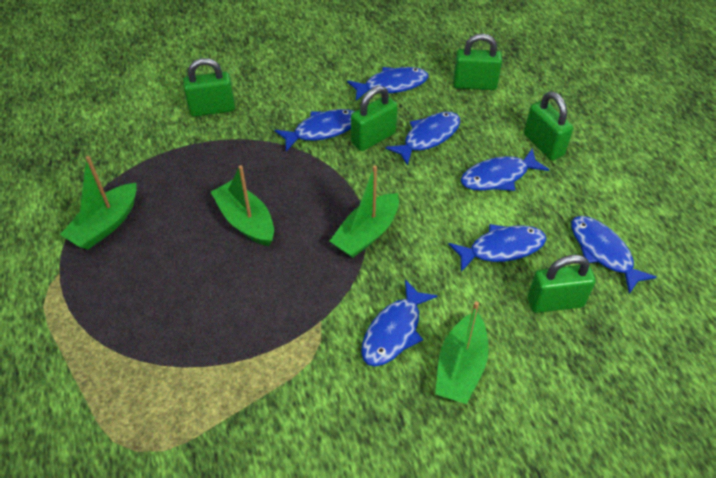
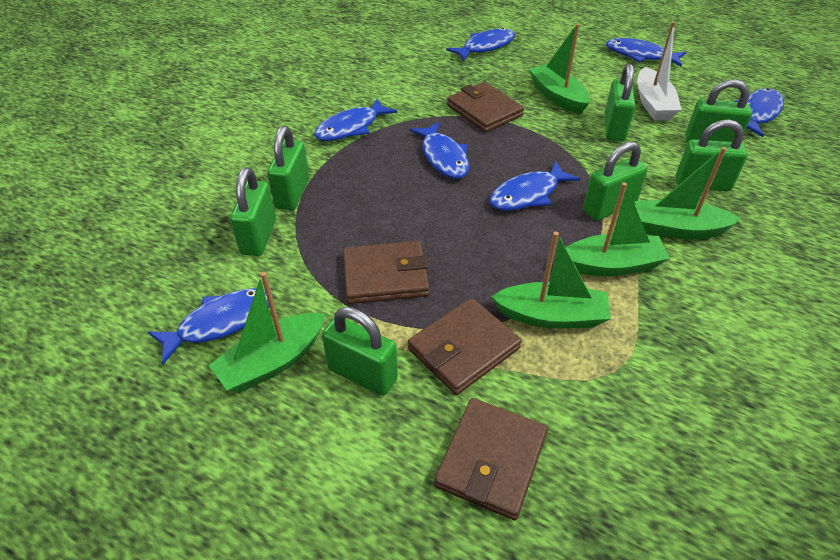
brown wallet: none = 0 -> [343,241,430,304] [408,298,522,395] [434,398,548,520] [447,82,524,132] = 4
green boat: [60,156,137,250] [211,165,274,246] [330,166,399,258] [435,301,489,404] = 4 -> [208,272,325,393] [491,231,611,328] [529,24,590,114] [566,182,670,276] [635,147,742,239] = 5
green padlock: [183,58,235,117] [351,86,398,151] [453,34,502,90] [524,91,573,161] [528,255,596,313] = 5 -> [230,167,276,256] [267,126,309,210] [322,307,398,396] [583,141,648,221] [604,64,636,141] [676,119,748,191] [685,79,752,143] = 7
white boat: none = 0 -> [637,22,681,121] = 1

